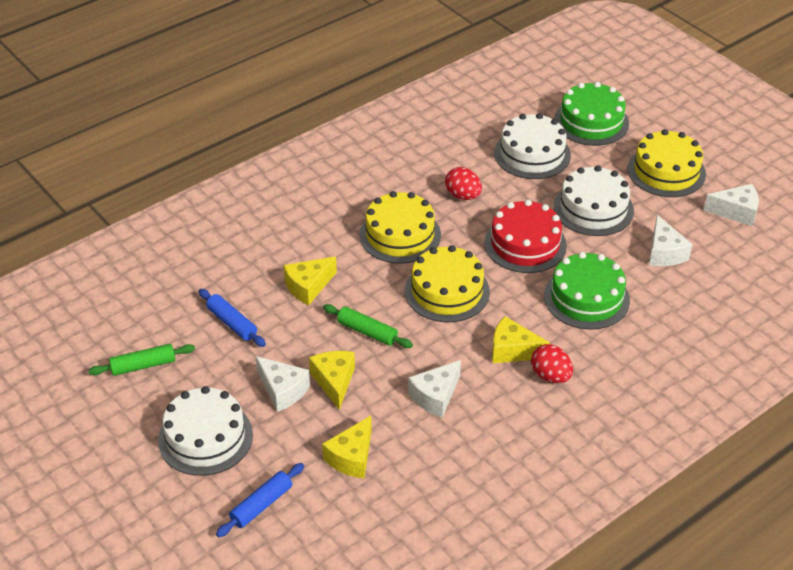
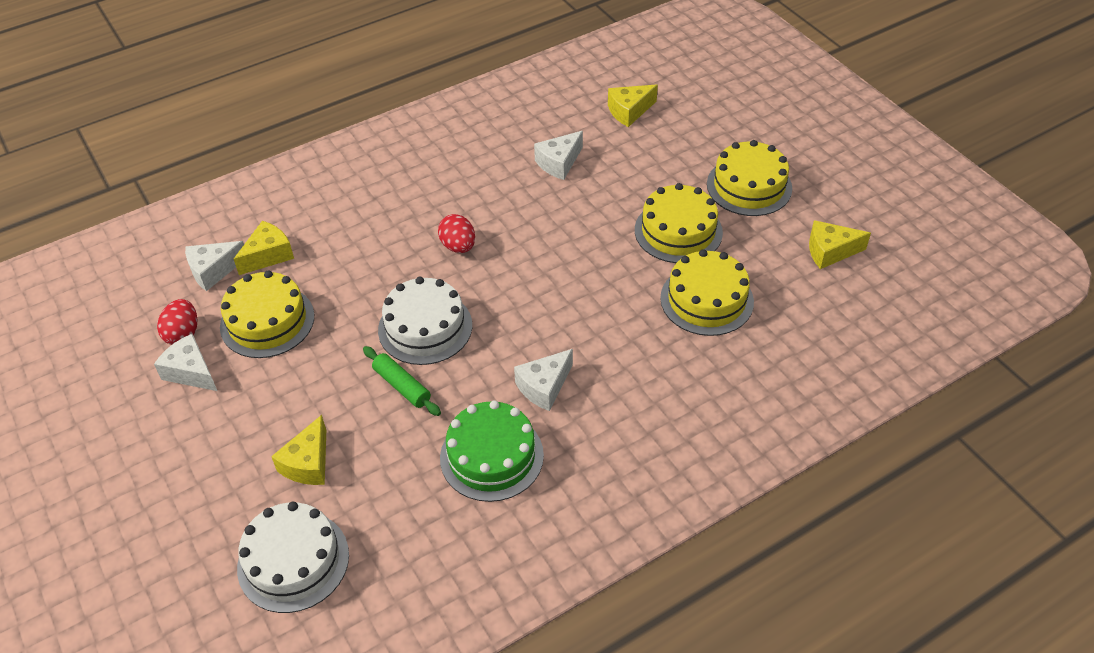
blue rolling pin: [199,289,266,347] [216,463,304,537] = 2 -> none = 0
green cake: [544,252,630,330] [554,82,629,146] = 2 -> [440,400,544,502] = 1
green rolling pin: [89,344,195,376] [323,304,413,348] = 2 -> [363,346,441,416] = 1
red cake: [484,200,567,273] = 1 -> none = 0
white cake: [158,386,253,476] [494,113,571,179] [554,165,634,236] = 3 -> [237,502,349,613] [378,277,472,365] = 2
yellow cake: [359,191,441,264] [405,245,490,322] [628,129,706,197] = 3 -> [220,270,314,358] [635,183,723,263] [660,249,754,336] [707,140,792,216] = 4

